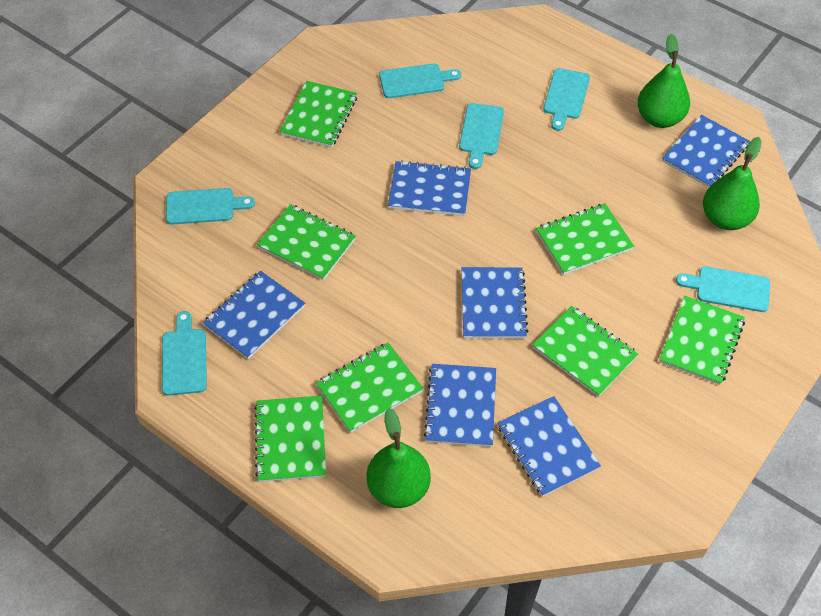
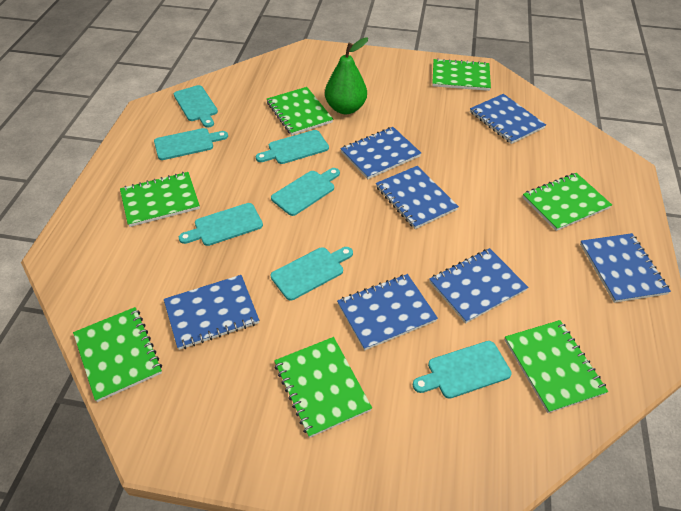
blue notebook: [203,271,305,359] [388,160,471,216] [424,364,496,447] [461,267,528,338] [497,396,601,497] [662,115,750,188] = 6 -> [164,275,259,350] [337,274,438,351] [340,127,421,179] [376,166,459,229] [429,248,528,323] [470,94,546,144] [580,233,671,303] = 7
green pear: [367,408,431,508] [637,34,690,128] [703,137,761,230] = 3 -> [325,37,368,114] = 1
turquoise cutting board: [162,311,207,396] [166,188,255,224] [379,63,461,98] [459,103,504,169] [543,68,590,131] [676,266,770,312] = 6 -> [154,128,228,160] [174,85,218,128] [179,203,263,246] [256,130,329,164] [271,168,340,216] [271,247,353,301] [413,341,512,399] = 7

